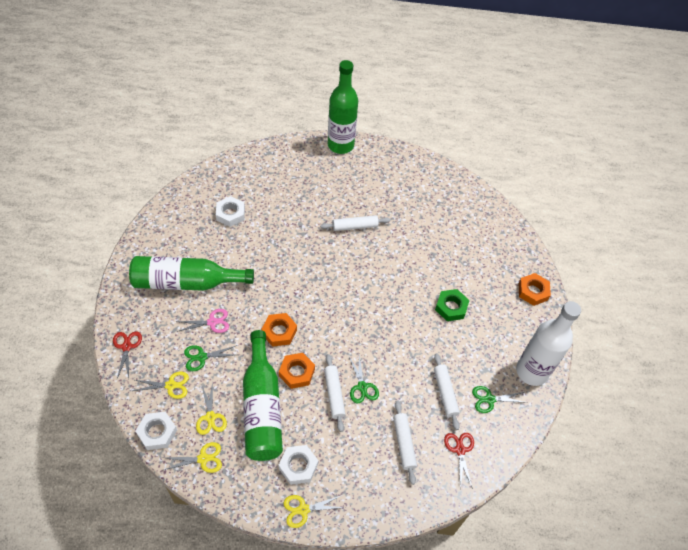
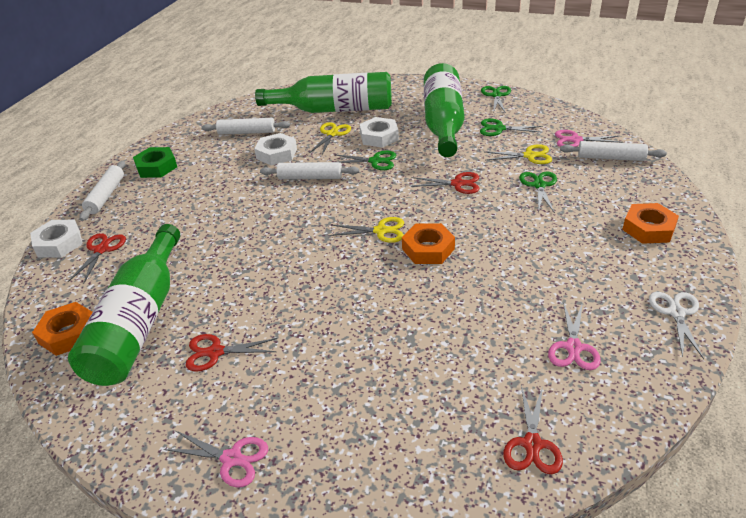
green scissors: [184,345,238,371] [348,354,379,404] [472,386,528,413] = 3 -> [334,151,396,170] [480,118,543,136] [481,86,511,113] [519,172,557,213] = 4
pink scissors: [176,309,229,333] = 1 -> [164,431,268,488] [548,302,601,370] [555,130,623,147] = 3
red scissors: [113,332,142,379] [444,433,474,489] = 2 -> [68,233,126,284] [186,334,277,372] [410,172,479,194] [503,385,563,474] = 4
white bottle: [516,301,581,386] = 1 -> none = 0
white scissors: none = 0 -> [649,292,704,359] = 1
yellow scissors: [133,372,189,399] [163,442,222,473] [196,382,227,435] [284,495,345,528] = 4 -> [309,122,351,155] [330,217,404,243] [485,144,552,164] = 3

